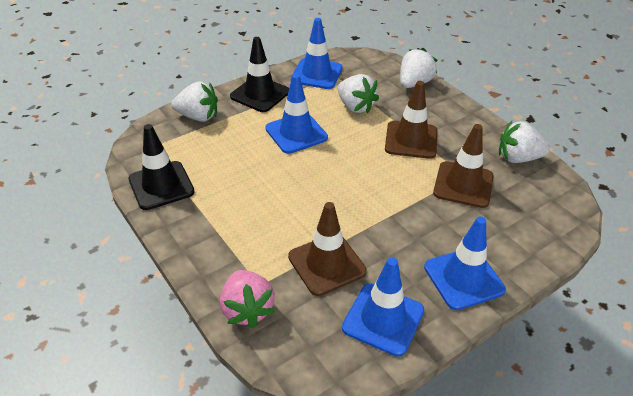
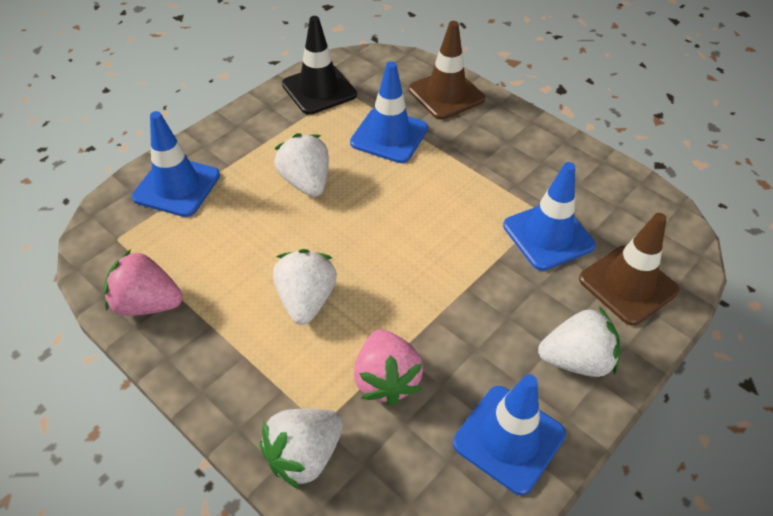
black traffic cone: [128,124,194,210] [230,37,289,112] = 2 -> [282,16,357,115] = 1
brown traffic cone: [288,202,367,296] [385,81,437,159] [433,124,494,208] = 3 -> [408,21,485,120] [579,213,679,325] = 2
pink strawberry: [220,270,275,328] = 1 -> [104,249,183,316] [354,329,423,406] = 2

